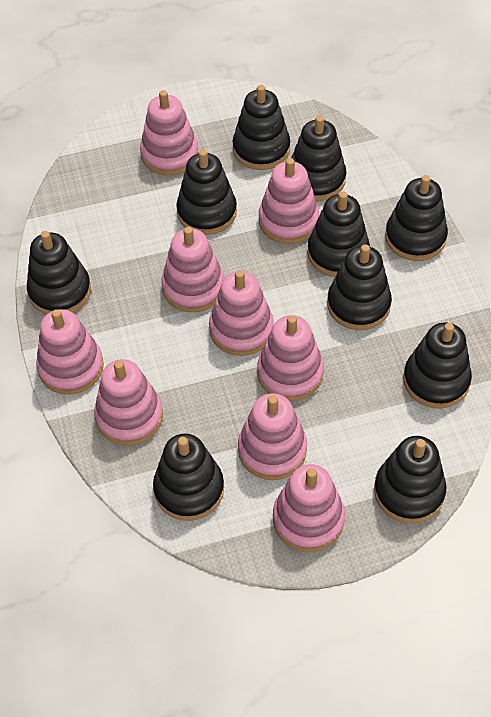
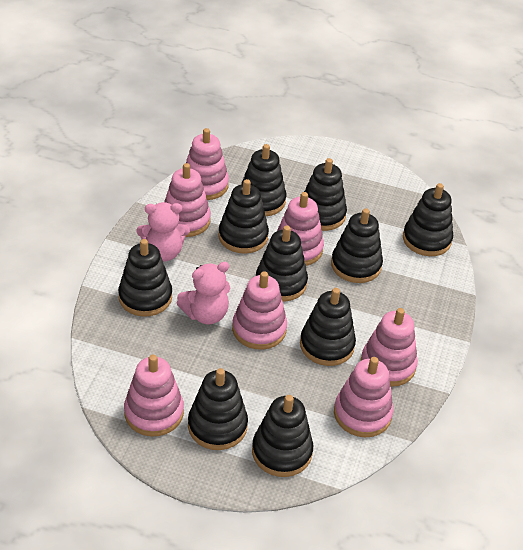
pink stacking toy: [36,309,104,395] [94,359,163,445] [140,90,198,175] [161,227,224,312] [209,270,274,356] [238,393,307,480] [257,315,324,401] [259,158,319,244] [273,464,345,552] = 9 -> [124,355,184,437] [164,163,211,237] [186,128,229,200] [232,271,287,350] [277,192,324,266] [334,357,393,437] [361,308,418,387] = 7
pink teddy bear: none = 0 -> [137,202,190,262] [177,262,230,325] = 2

